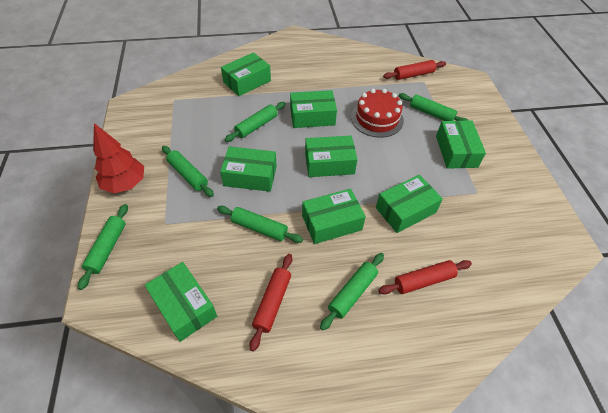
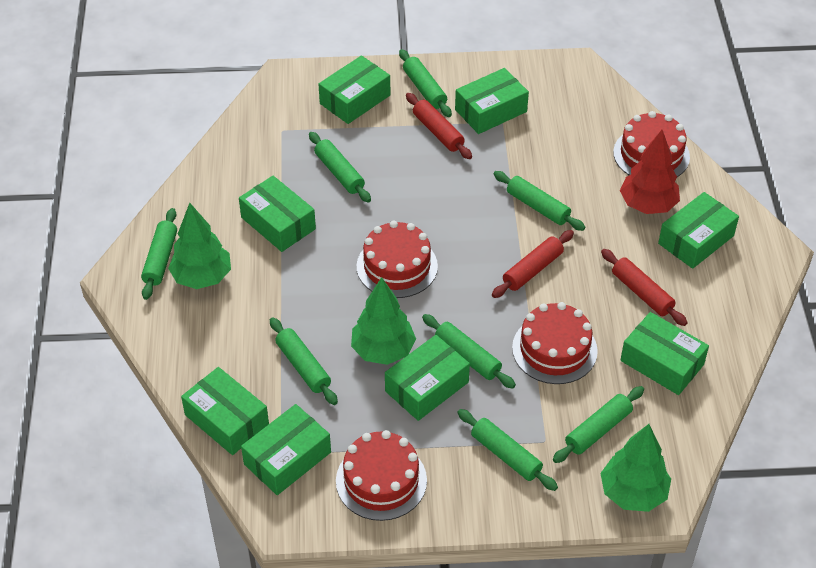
green rolling pin: [78,204,128,290] [162,146,214,197] [217,206,303,243] [224,102,286,142] [320,253,384,331] [398,93,469,121] = 6 -> [141,208,177,300] [270,317,338,405] [309,132,371,202] [399,49,452,117] [422,314,516,389] [457,409,558,491] [493,171,585,231] [553,386,644,463] = 8
green tree: none = 0 -> [168,203,231,289] [351,277,416,365] [601,424,671,512] = 3
red cake: [351,89,404,138] = 1 -> [336,430,427,521] [357,221,438,298] [512,302,598,384] [613,111,690,177] = 4

